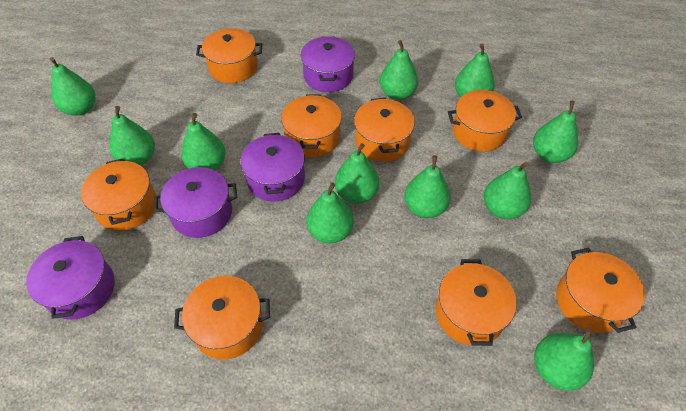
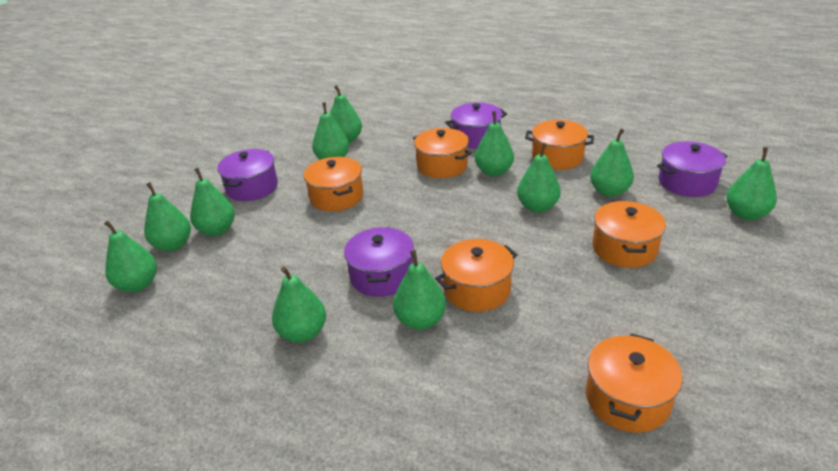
orange pot: [81,158,156,231] [174,276,270,360] [196,28,262,83] [281,94,342,158] [354,98,415,162] [436,259,517,346] [448,90,522,152] [556,247,645,333] = 8 -> [304,157,363,211] [413,128,472,178] [435,239,518,312] [525,120,594,170] [586,334,683,433] [592,201,666,268] = 6

